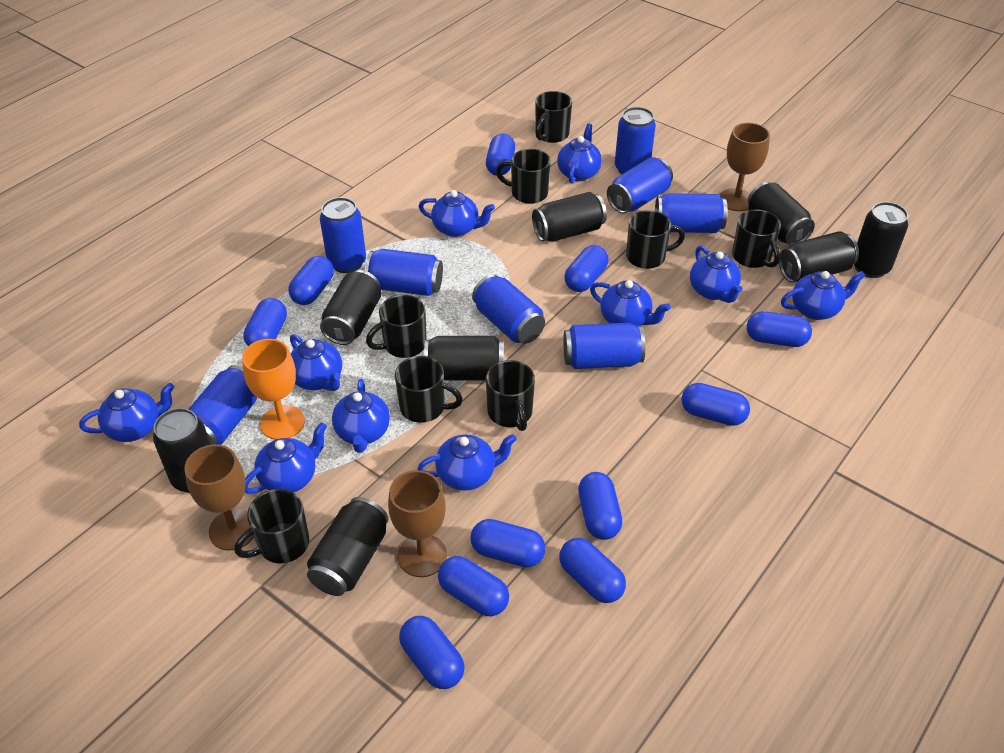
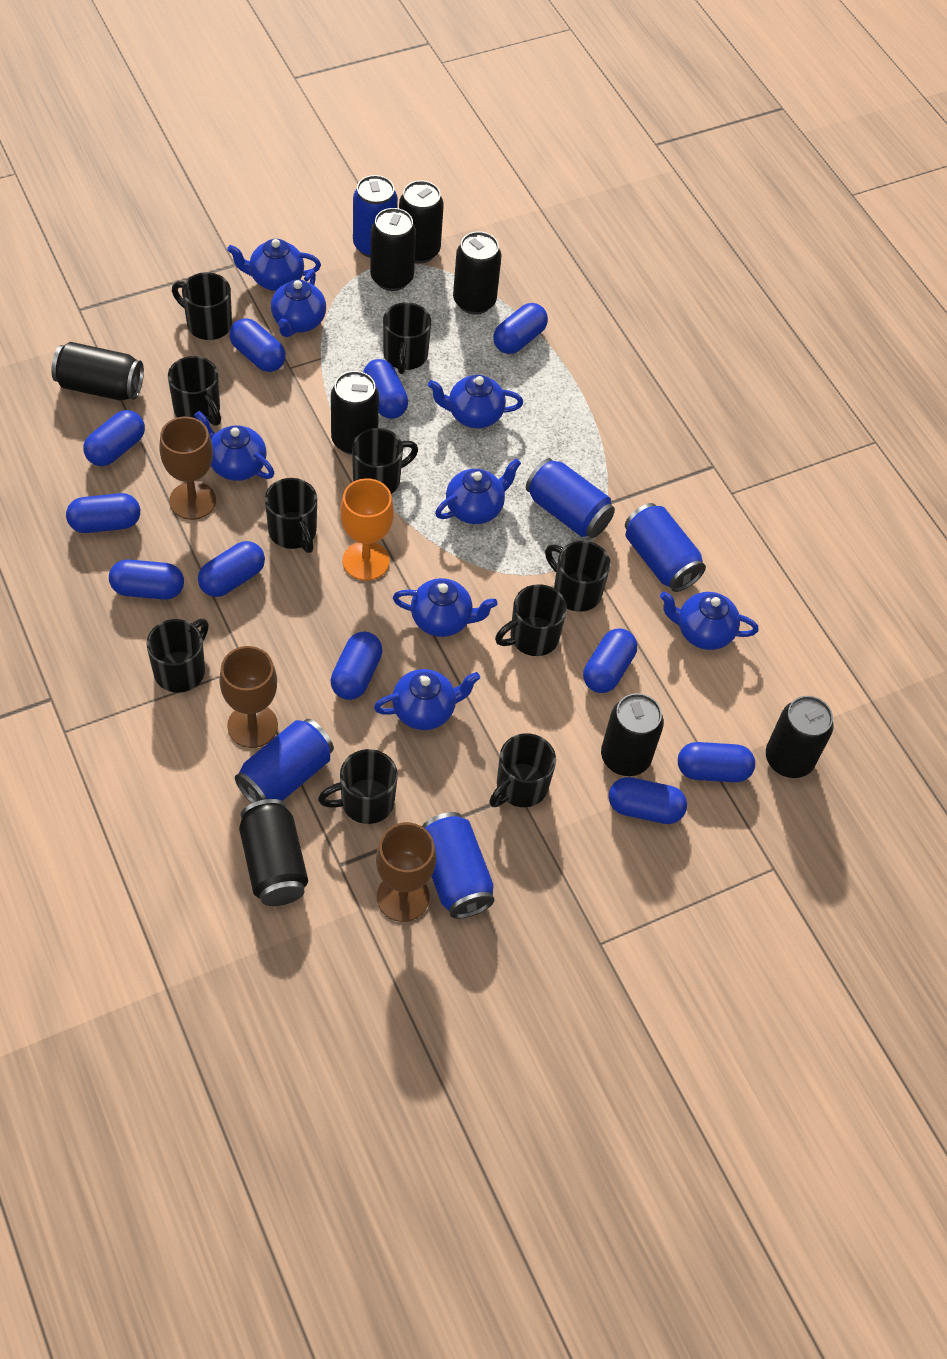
black mug: [234,489,309,564] [366,295,427,358] [395,356,463,423] [486,360,535,431] [496,149,551,204] [535,91,572,143] [626,210,685,269] [732,209,781,268] = 8 -> [147,619,209,693] [168,356,221,426] [172,272,232,340] [265,478,317,553] [318,749,398,824] [352,428,418,494] [383,302,431,374] [489,733,556,807] [495,584,567,656] [545,541,611,612] = 10
blue can: [189,365,257,445] [320,197,366,273] [365,249,443,296] [472,274,545,344] [563,323,645,369] [607,157,673,213] [615,107,656,175] [655,193,727,233] = 8 -> [235,719,334,803] [353,175,398,258] [422,812,494,919] [526,458,615,538] [625,503,706,592] = 5
blue teapot: [79,383,174,442] [245,422,327,494] [290,334,342,391] [332,379,390,453] [418,434,517,491] [419,190,495,237] [557,123,602,183] [590,280,670,326] [690,246,743,303] [781,271,865,320] = 10 -> [194,411,274,481] [227,239,321,291] [271,270,326,337] [374,669,480,730] [393,578,498,637] [428,375,523,428] [435,458,521,524] [660,591,759,650] = 8

